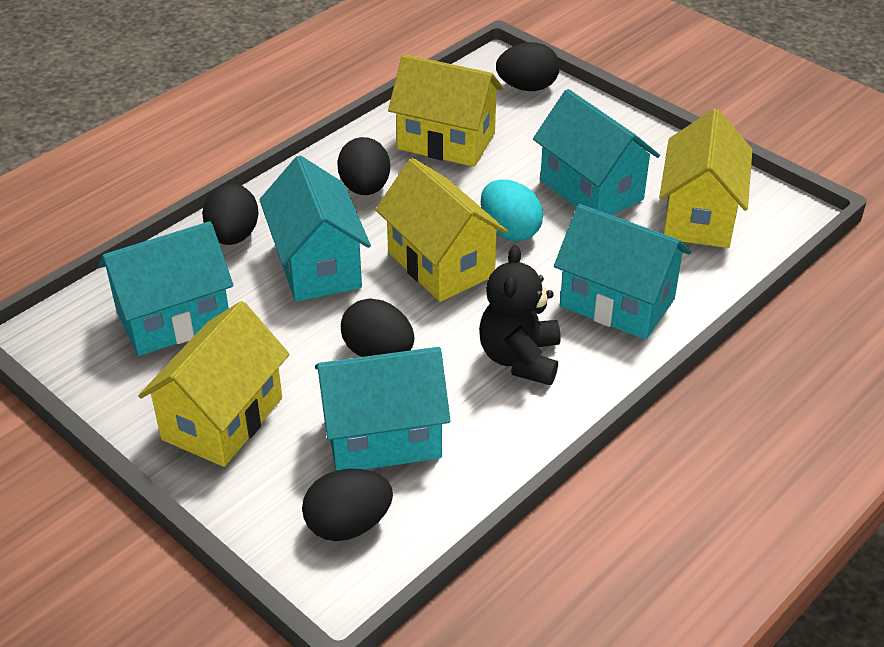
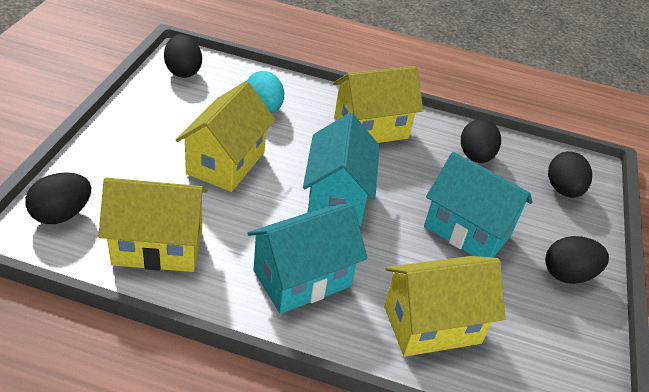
black teddy bear: [479,245,560,385] = 1 -> none = 0
turquoise house: [98,221,234,356] [259,155,371,302] [315,347,451,471] [533,89,660,216] [554,204,691,340] = 5 -> [247,203,368,314] [303,113,379,227] [424,152,533,258] = 3

